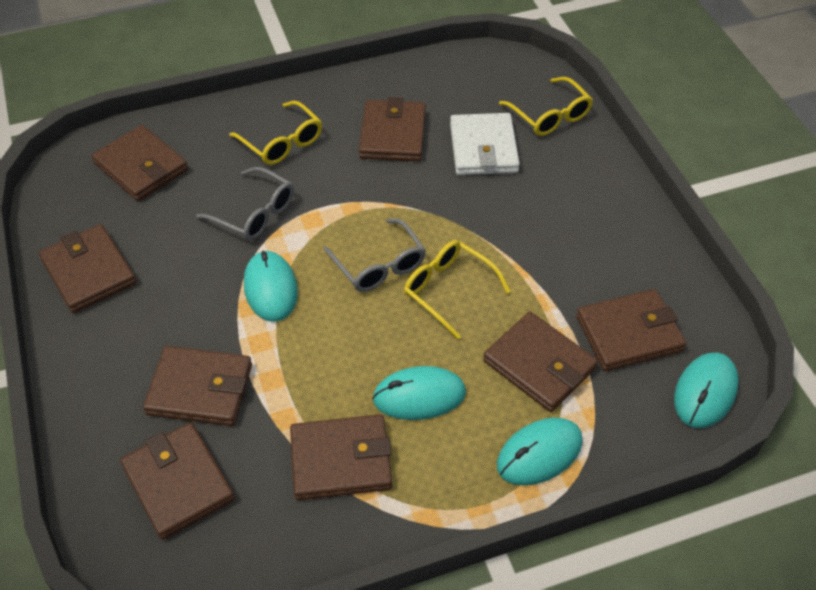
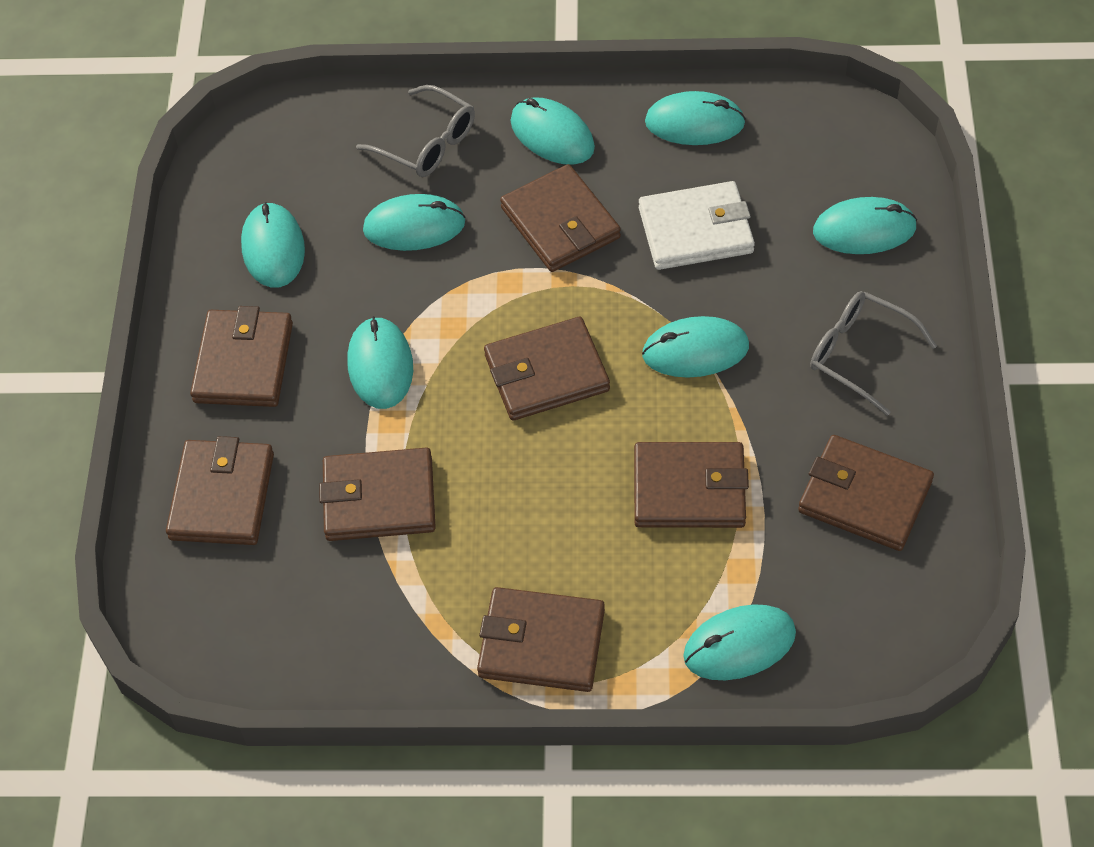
turquoise mouse: [244,250,298,322] [372,366,466,420] [497,418,583,486] [674,353,739,428] = 4 -> [241,202,305,288] [347,316,413,409] [363,194,465,251] [511,97,595,165] [642,316,749,377] [645,91,746,145] [683,604,796,680] [813,197,917,254] = 8
yellow glasses: [229,101,322,165] [404,240,511,339] [499,77,593,136] = 3 -> none = 0

